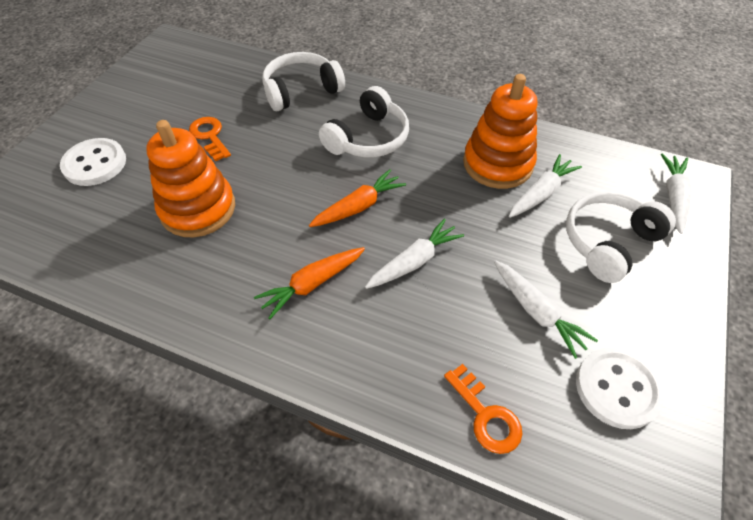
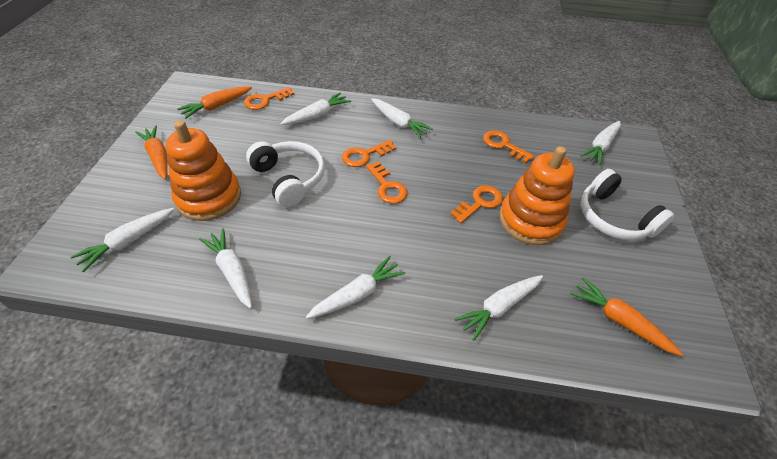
orange carrot: [254,247,365,319] [309,169,406,227] = 2 -> [135,125,168,180] [177,86,252,119] [570,277,683,356] = 3
orange key: [189,117,231,162] [444,364,522,454] = 2 -> [244,87,294,110] [342,140,396,167] [366,161,408,204] [450,186,503,223] [483,130,534,163] = 5
white button: [60,138,126,186] [576,347,665,429] = 2 -> none = 0
white carrot: [365,218,464,289] [494,261,598,359] [509,154,582,218] [661,154,692,234] = 4 -> [71,208,175,272] [199,228,252,309] [280,92,351,125] [306,256,405,319] [371,98,433,138] [455,275,543,341] [581,121,621,165] = 7
white headphones: [262,52,345,111] [319,86,409,157] [566,192,676,283] = 3 -> [246,141,325,207] [581,169,674,240] = 2

